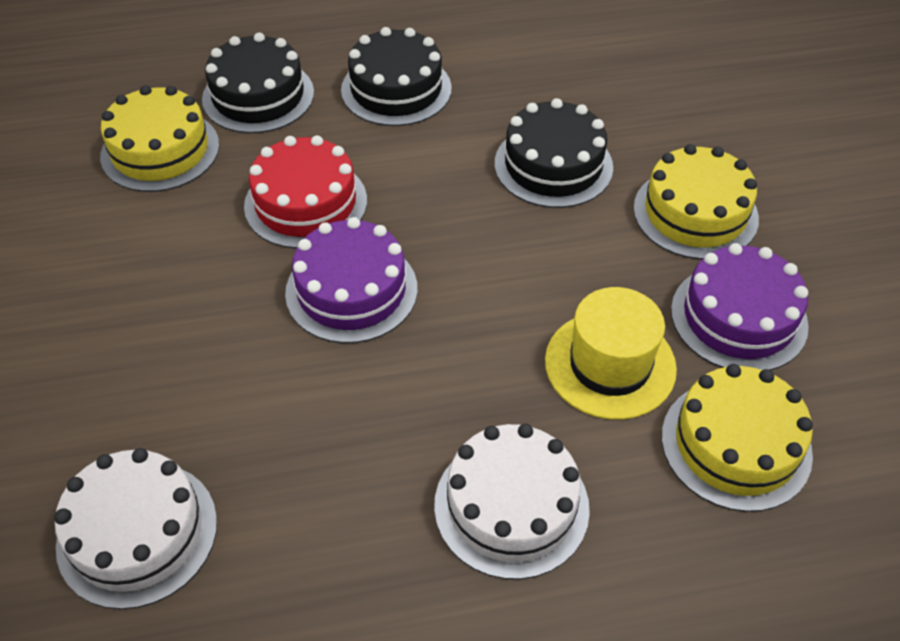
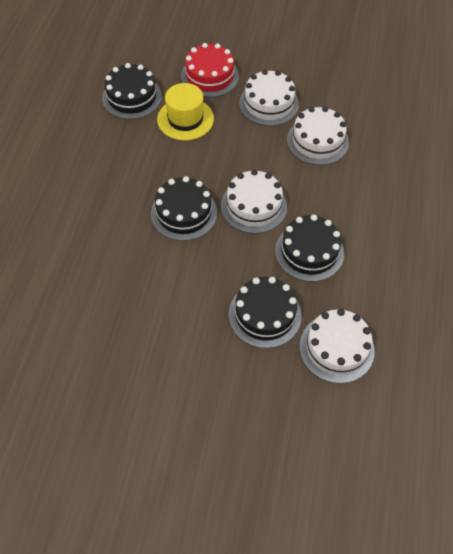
black cake: [202,33,314,133] [341,27,452,126] [495,98,613,208] = 3 -> [102,63,162,119] [151,176,217,241] [229,277,301,348] [275,214,344,282] = 4
purple cake: [285,217,417,343] [671,243,809,370] = 2 -> none = 0
white cake: [54,448,217,609] [434,424,590,580] = 2 -> [221,169,287,234] [239,70,299,126] [287,106,349,165] [300,309,375,384] = 4
yellow cake: [100,85,219,192] [633,144,759,259] [662,364,813,512] = 3 -> none = 0

